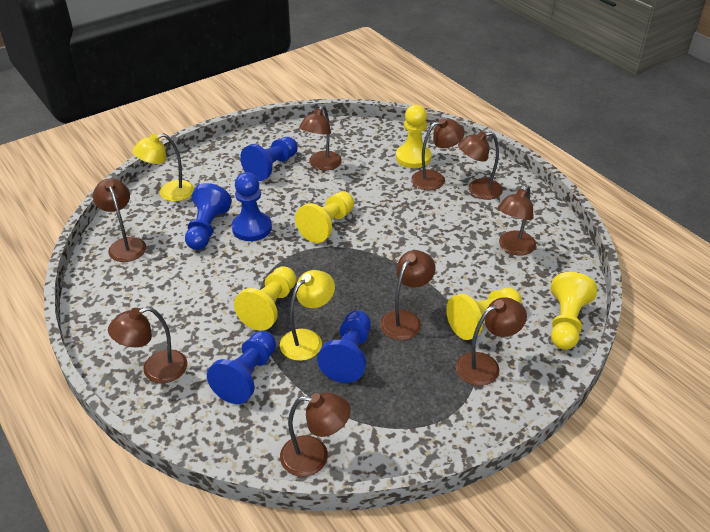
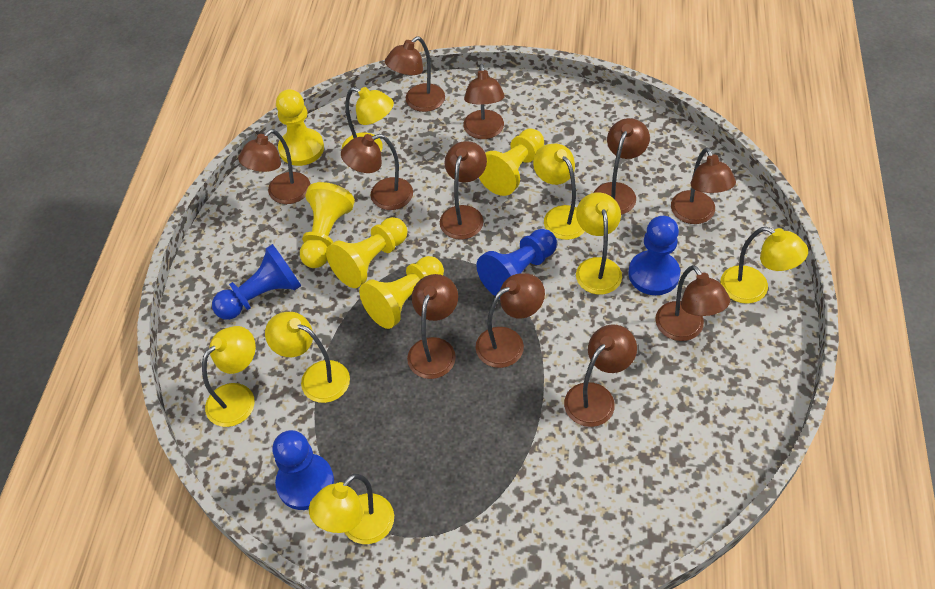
blue pawn: [185,183,232,250] [207,331,276,404] [232,172,272,241] [240,137,298,181] [317,310,371,383] = 5 -> [212,244,301,320] [272,430,334,510] [476,229,557,299] [628,216,680,295] = 4
brown lamp: [93,178,146,262] [108,307,187,383] [280,392,351,477] [299,105,342,170] [380,250,436,340] [411,118,465,190] [456,297,527,386] [458,131,503,200] [498,185,536,256] = 9 -> [238,129,310,204] [341,134,413,210] [385,36,445,112] [407,274,458,379] [440,141,487,240] [463,64,505,139] [476,273,545,368] [564,325,637,427] [594,118,650,215] [655,265,730,341] [671,147,736,224] = 11
yellow lamp: [133,133,194,201] [280,270,335,361] = 2 -> [202,326,256,427] [265,312,350,403] [309,474,394,544] [341,87,394,151] [533,144,585,240] [576,192,622,295] [721,227,808,304] = 7

